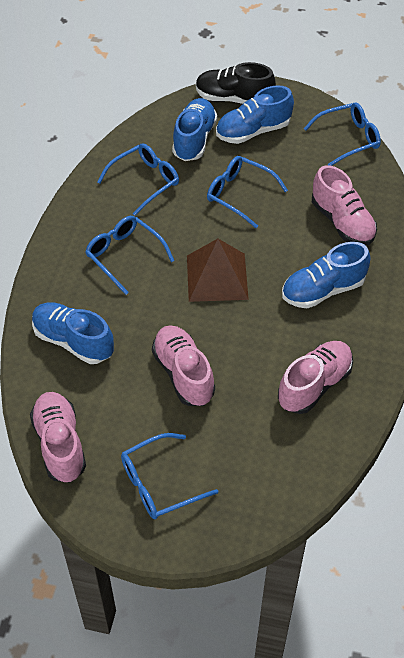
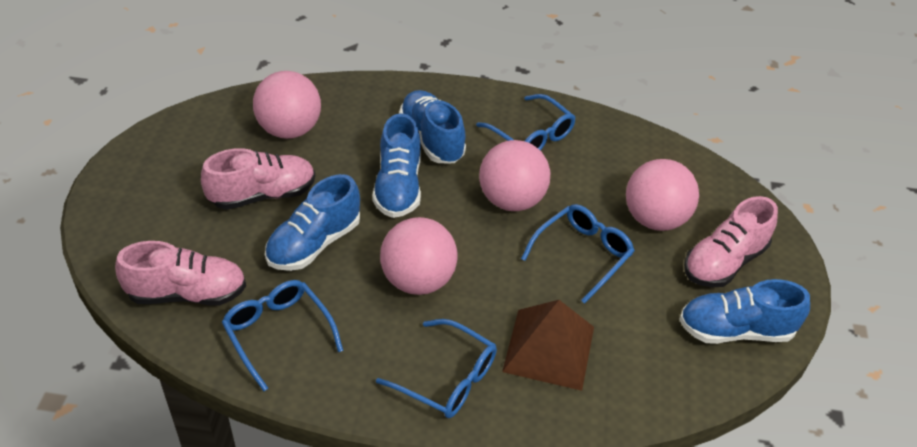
black shoe: [196,62,276,104] = 1 -> none = 0
blue glasses: [85,216,175,295] [97,143,179,216] [121,433,218,519] [207,156,288,228] [304,103,381,166] = 5 -> [222,280,343,391] [376,319,497,418] [476,94,576,150] [521,204,635,304] = 4
pink ball: none = 0 -> [253,71,321,139] [380,217,458,295] [479,140,550,211] [626,159,699,231] = 4
pink shoe: [30,392,86,483] [152,325,215,406] [278,341,353,414] [312,165,377,245] = 4 -> [115,241,246,306] [201,148,315,210] [684,196,778,288] = 3

